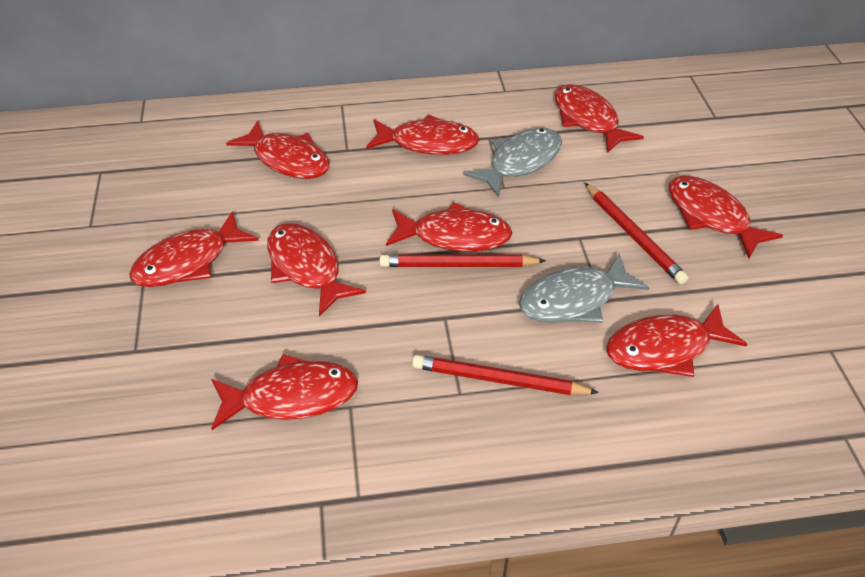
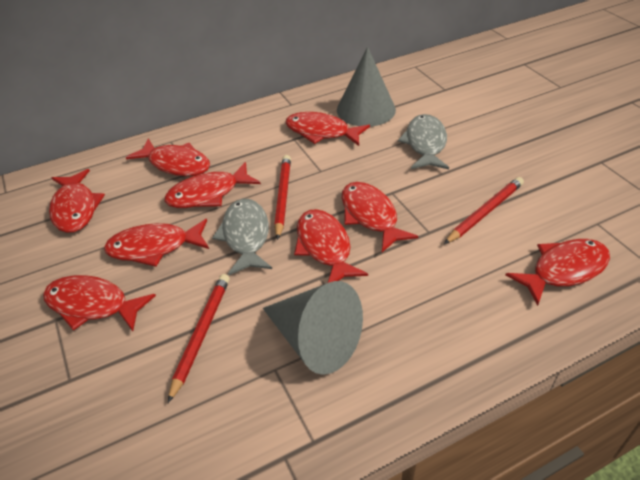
grey cone: none = 0 -> [263,281,363,375] [337,47,396,127] = 2

